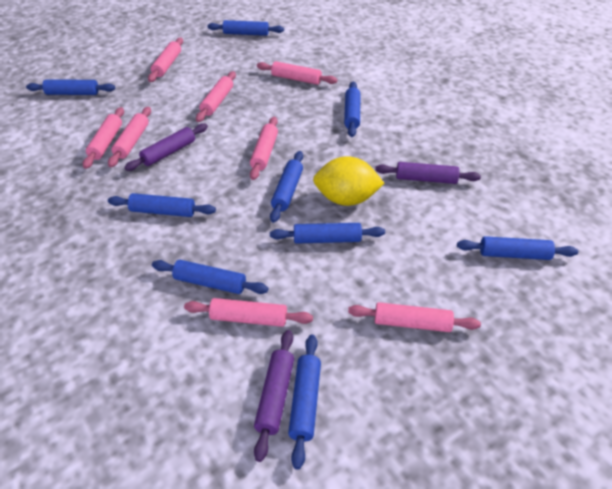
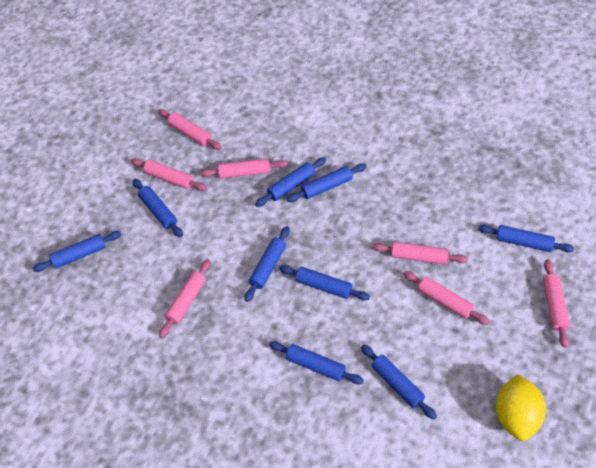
pink rolling pin: [83,107,124,169] [108,107,151,167] [148,38,183,82] [184,298,313,327] [196,71,236,122] [250,117,278,180] [257,61,337,85] [348,302,481,332] = 8 -> [131,158,207,191] [158,109,222,150] [159,259,211,338] [200,158,288,179] [373,242,468,265] [403,271,490,325] [543,259,570,348] = 7
purple rolling pin: [124,123,208,171] [254,330,294,462] [375,162,481,184] = 3 -> none = 0

